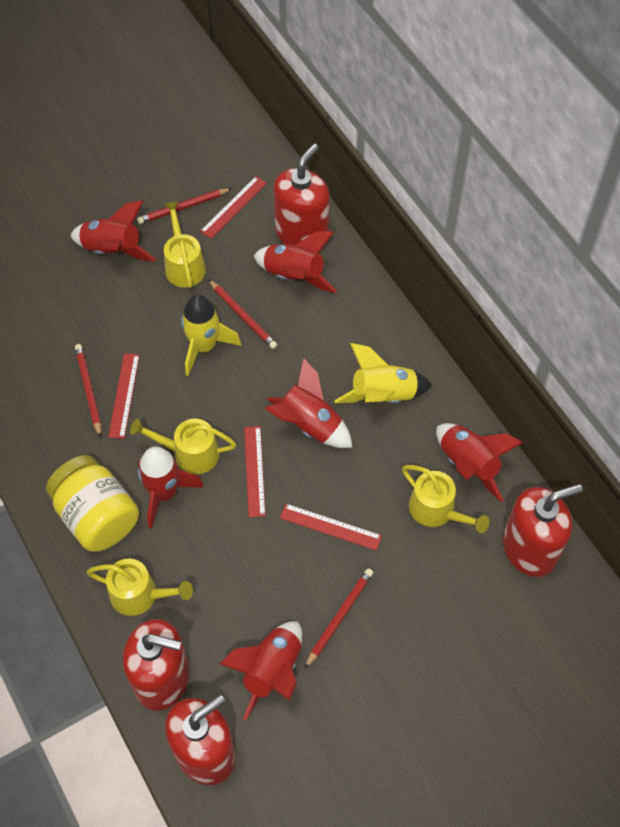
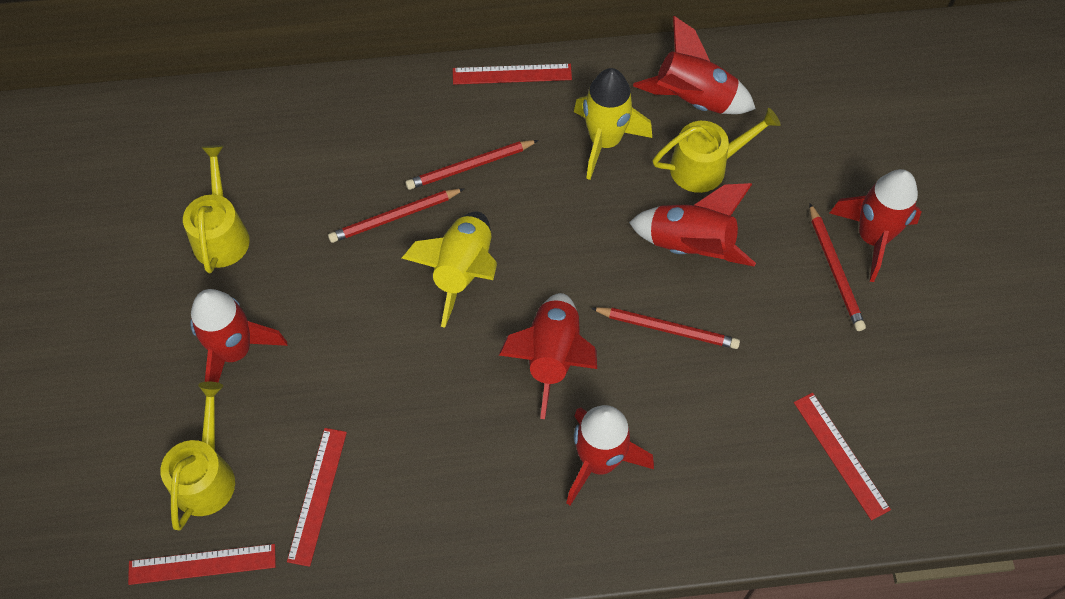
red soap dispenser: [123,619,189,711] [165,694,235,785] [274,144,329,245] [503,484,583,577] = 4 -> none = 0
yellow jar: [46,455,139,552] = 1 -> none = 0
yellow watering can: [87,558,193,616] [130,419,236,474] [164,201,206,288] [402,465,489,533] = 4 -> [160,382,235,531] [183,145,250,273] [652,108,781,193] = 3

